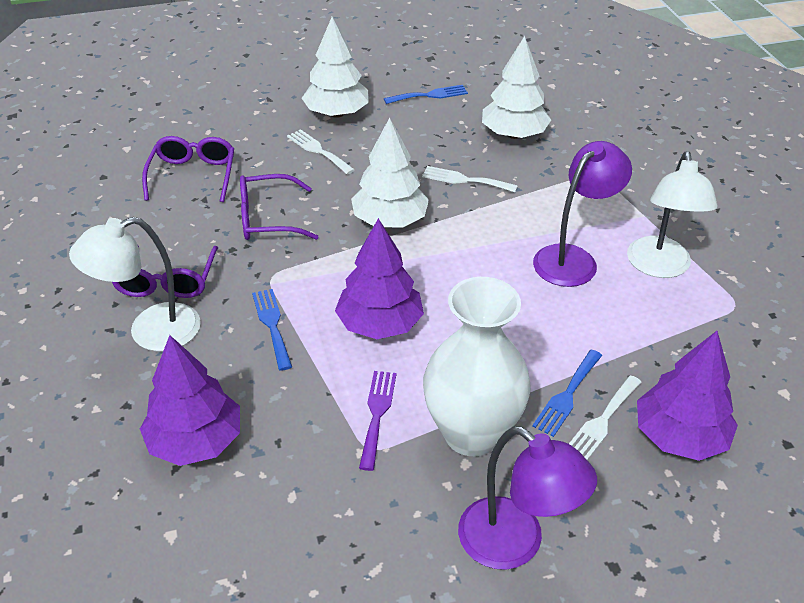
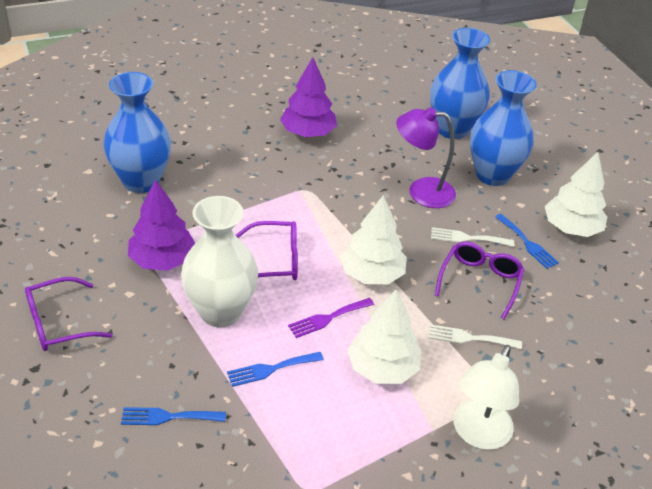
blue vase: none = 0 -> [104,72,171,193] [430,28,490,139] [470,70,537,186] = 3
purple lamp: [458,426,597,570] [533,141,632,287] = 2 -> [396,107,456,208] = 1
purple tree: [140,335,240,466] [335,218,424,339] [637,331,738,461] = 3 -> [128,179,195,271] [280,57,337,137] = 2
white fork: [287,129,355,175] [422,166,518,192] [569,375,641,460] = 3 -> [429,324,522,349] [431,227,514,247] = 2
white lamp: [69,217,201,351] [627,151,718,278] = 2 -> [454,345,519,450] = 1

